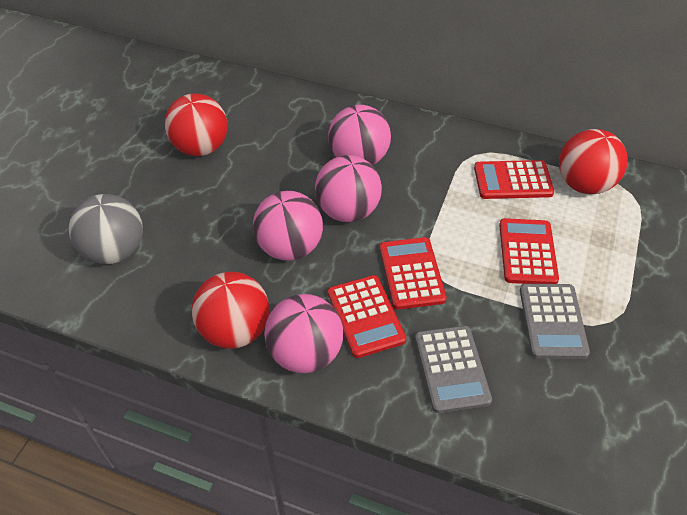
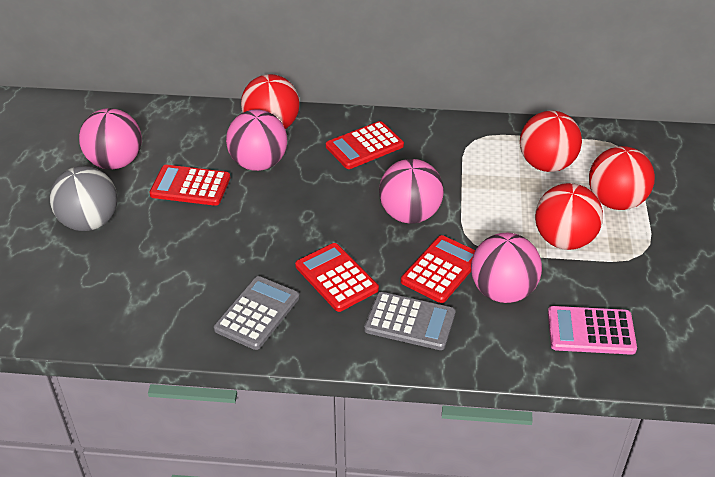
pink calculator: none = 0 -> [548,306,637,355] = 1
red ball: [165,94,227,156] [192,272,269,349] [559,129,628,194] = 3 -> [241,74,300,129] [520,111,582,172] [535,183,603,250] [589,146,655,210] = 4

